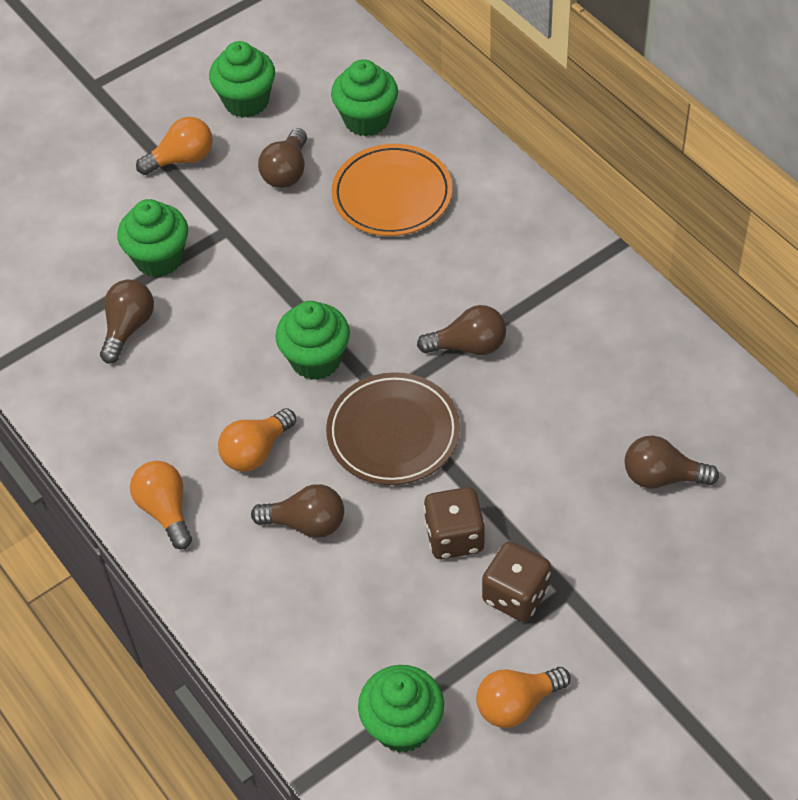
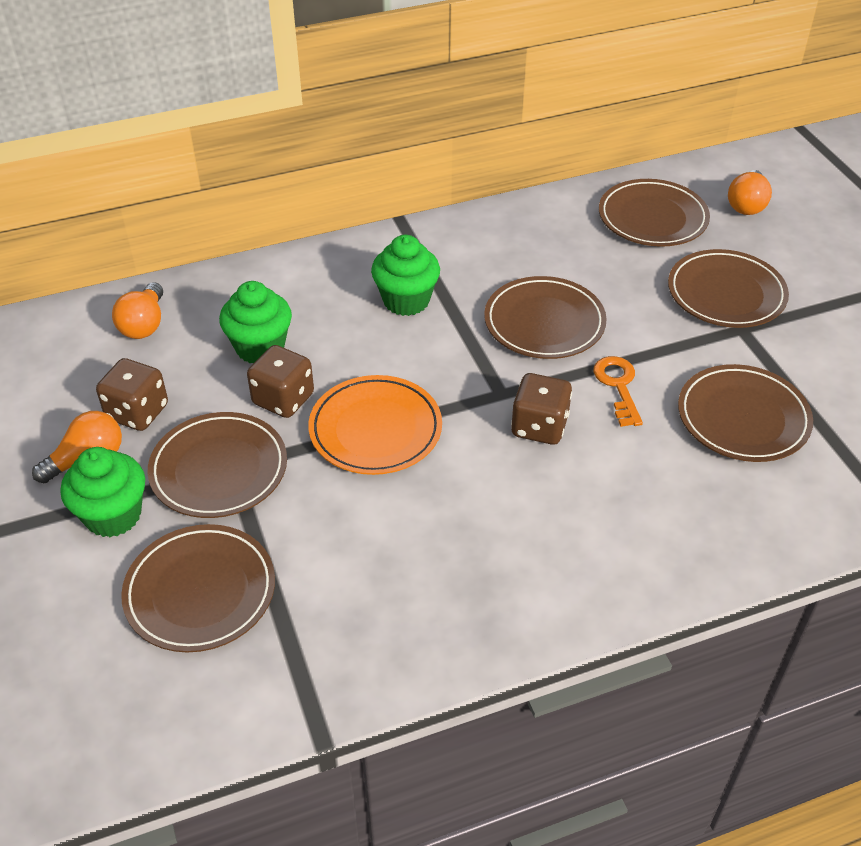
brown dice: [424,487,485,559] [482,541,551,622] = 2 -> [96,358,168,431] [247,345,314,418] [511,373,572,445] = 3
brown light bulb: [100,279,154,364] [251,484,344,538] [258,128,307,188] [417,305,506,355] [625,435,719,488] = 5 -> none = 0
brown plate: [326,372,460,485] = 1 -> [121,524,275,652] [148,412,287,518] [484,276,607,359] [599,179,710,247] [668,249,789,328] [678,364,813,462] = 6
green cupcake: [117,199,188,277] [209,41,275,118] [275,301,350,380] [331,59,398,136] [358,665,444,753] = 5 -> [60,447,145,537] [219,281,292,363] [371,235,440,316] = 3
orange key: none = 0 -> [593,356,643,427] = 1
orange light bulb: [130,461,192,549] [136,117,213,175] [218,408,296,472] [476,667,571,728] = 4 -> [32,411,122,483] [112,282,163,339] [728,170,772,215] = 3

